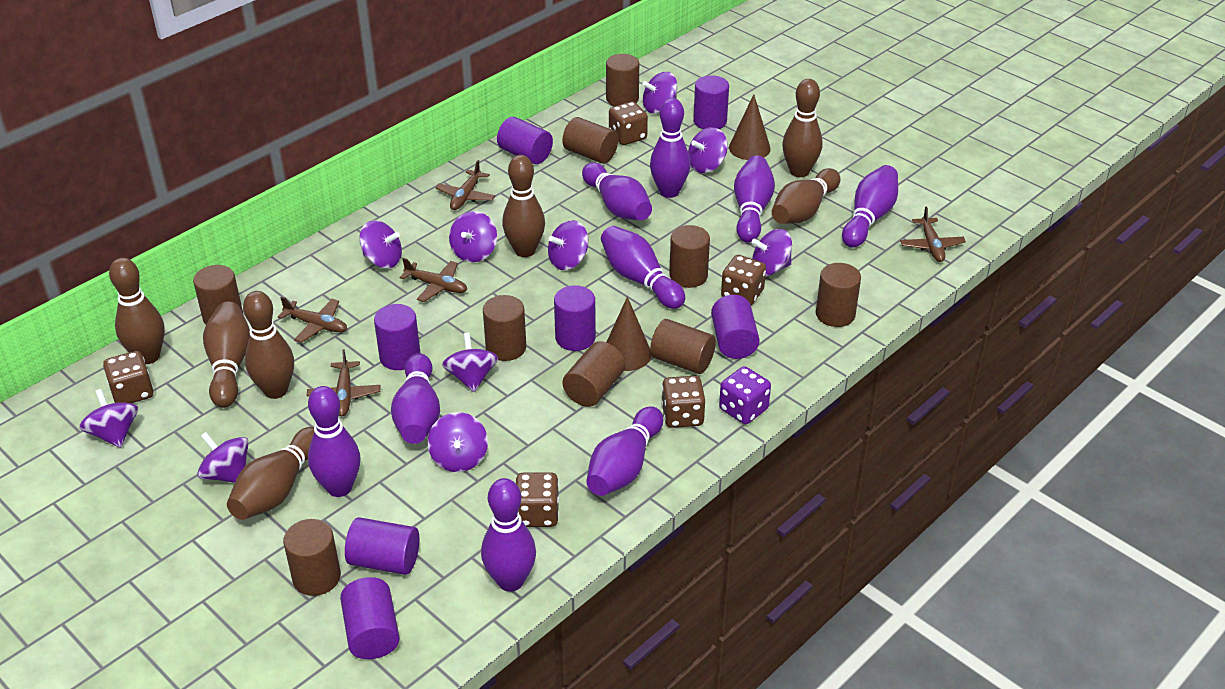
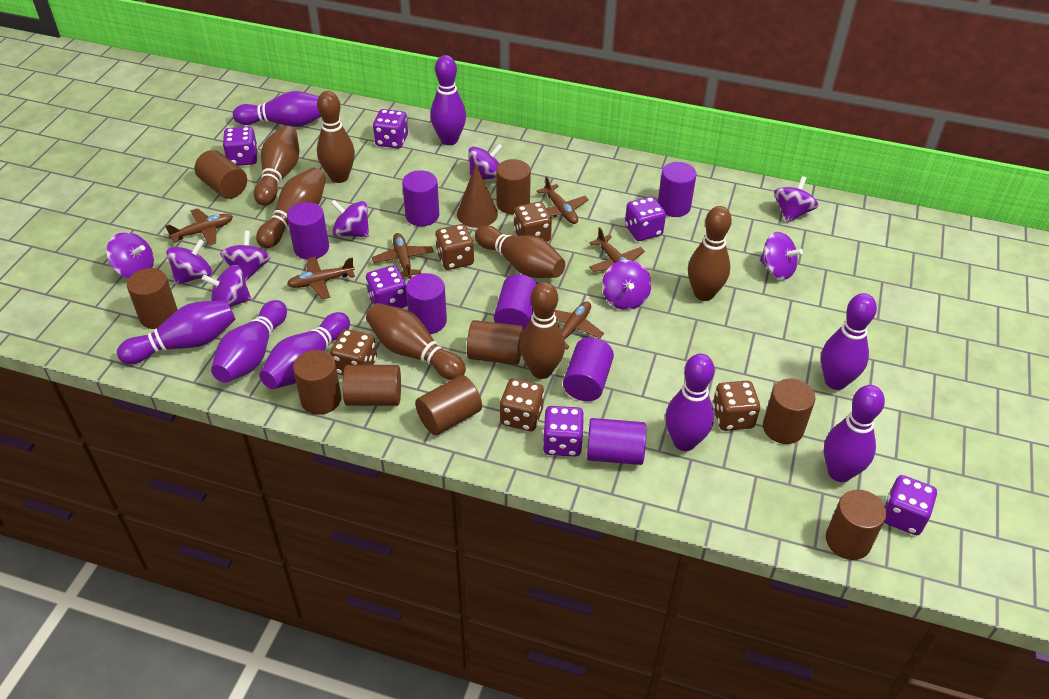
brown cone: [606,296,651,371] [729,94,771,160] = 2 -> [457,164,498,228] = 1
brown plane: [278,297,347,343] [307,349,381,416] [399,258,467,302] [435,160,495,210] [900,206,966,262] = 5 -> [165,208,233,246] [287,256,355,299] [372,233,434,279] [537,176,589,224] [554,301,604,349] [589,227,645,272] = 6
purple bowling pin: [308,386,360,497] [391,353,440,444] [481,478,536,592] [582,162,652,220] [586,406,663,496] [601,226,685,309] [650,98,691,198] [734,155,775,243] [842,165,898,248] = 9 -> [117,300,236,364] [211,300,287,383] [233,91,321,127] [259,312,350,389] [430,55,466,145] [665,354,715,451] [821,293,877,390] [824,385,885,482] = 8
purple dice: [719,366,771,424] = 1 -> [223,126,258,166] [366,265,407,308] [373,109,408,148] [543,406,584,457] [625,196,666,241] [884,475,937,535] = 6
purple spinning top: [79,389,138,448] [197,432,249,483] [359,220,402,268] [428,412,488,472] [442,333,498,392] [449,211,497,262] [548,220,589,270] [642,72,677,113] [688,127,728,173] [752,229,792,276] = 10 -> [106,232,154,278] [166,239,212,285] [202,265,251,307] [220,231,271,282] [331,200,369,237] [468,144,502,180] [602,260,652,310] [760,232,803,280] [774,176,819,223] = 9

